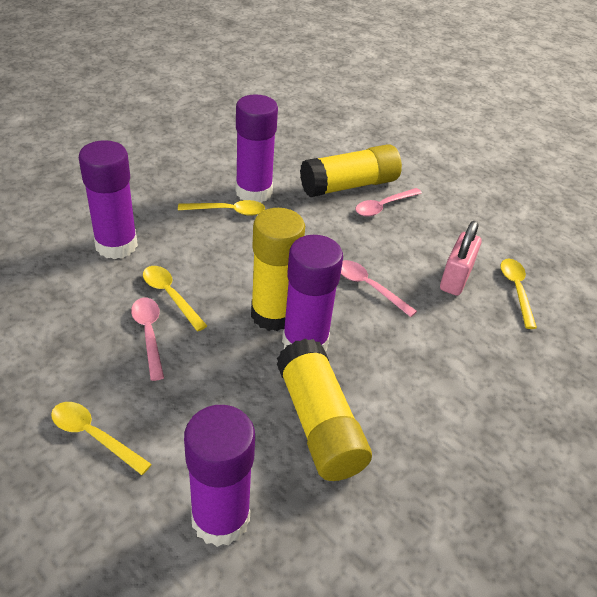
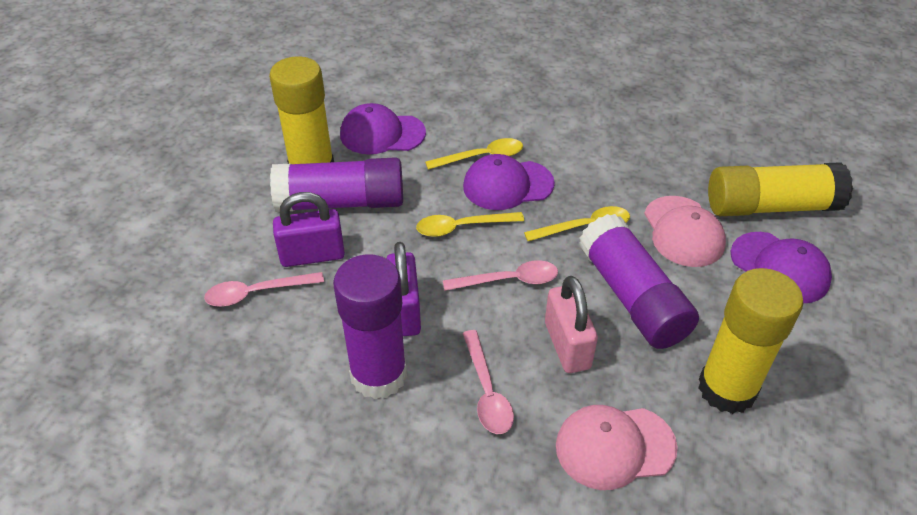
pink cap: none = 0 -> [556,405,678,490] [644,196,726,267] = 2
purple cap: none = 0 -> [340,103,426,154] [463,154,555,210] [730,232,832,303] = 3
purple glue stick: [79,140,138,259] [184,405,255,547] [236,94,278,203] [282,235,343,351] = 4 -> [270,157,403,212] [333,254,407,399] [579,214,699,349] = 3
purple padlock: none = 0 -> [273,192,345,267] [386,242,421,336] = 2
yellow spoon: [51,402,152,475] [143,266,207,331] [178,200,265,216] [500,259,537,329] = 4 -> [416,212,524,237] [425,138,523,170] [524,206,630,241] = 3

